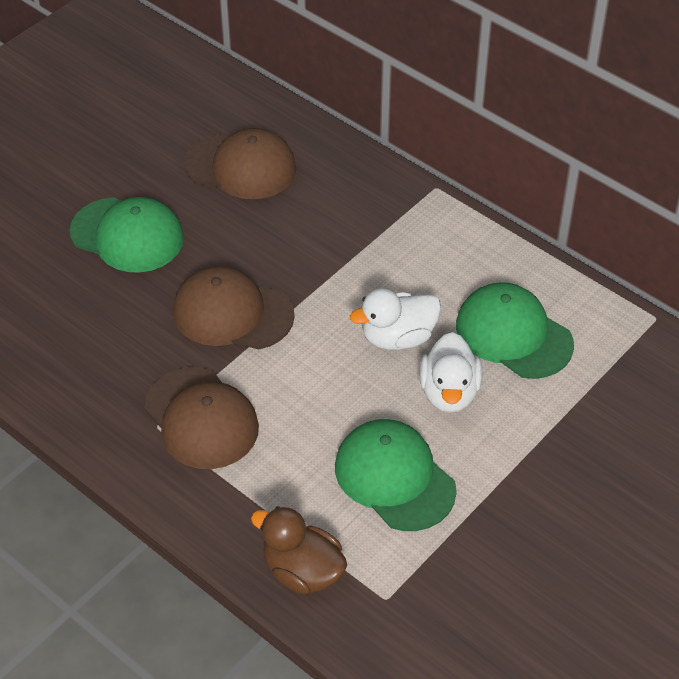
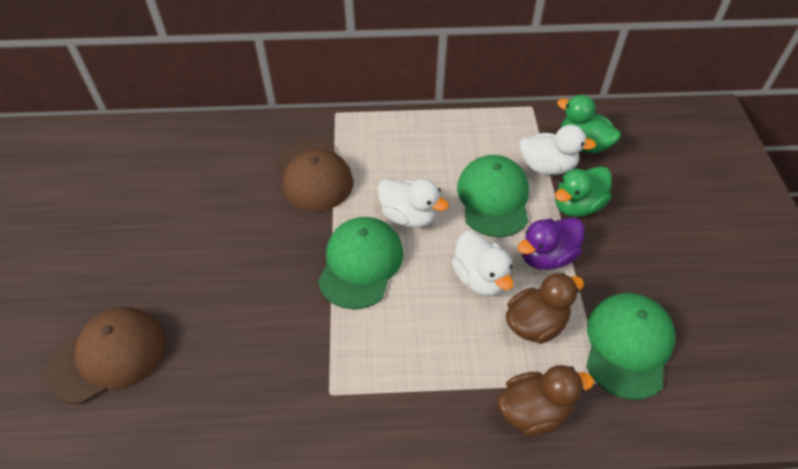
brown cap: [145,367,259,469] [173,266,295,350] [184,128,296,199] = 3 -> [45,307,166,404] [278,140,354,211] = 2
brown duck: [251,506,347,595] = 1 -> [498,365,594,436] [506,273,584,344] = 2
green duck: none = 0 -> [555,166,612,217] [557,95,621,154] = 2
purple duck: none = 0 -> [518,218,585,270] = 1
white duck: [350,288,441,350] [419,332,483,413] = 2 -> [378,179,449,228] [451,231,513,296] [519,125,596,175] = 3

